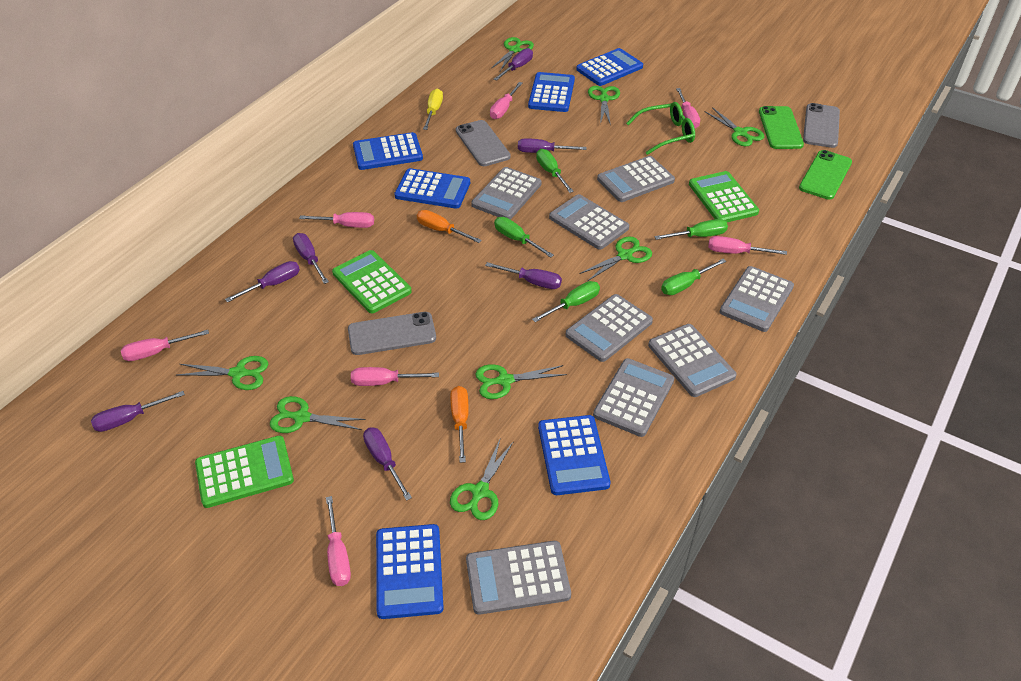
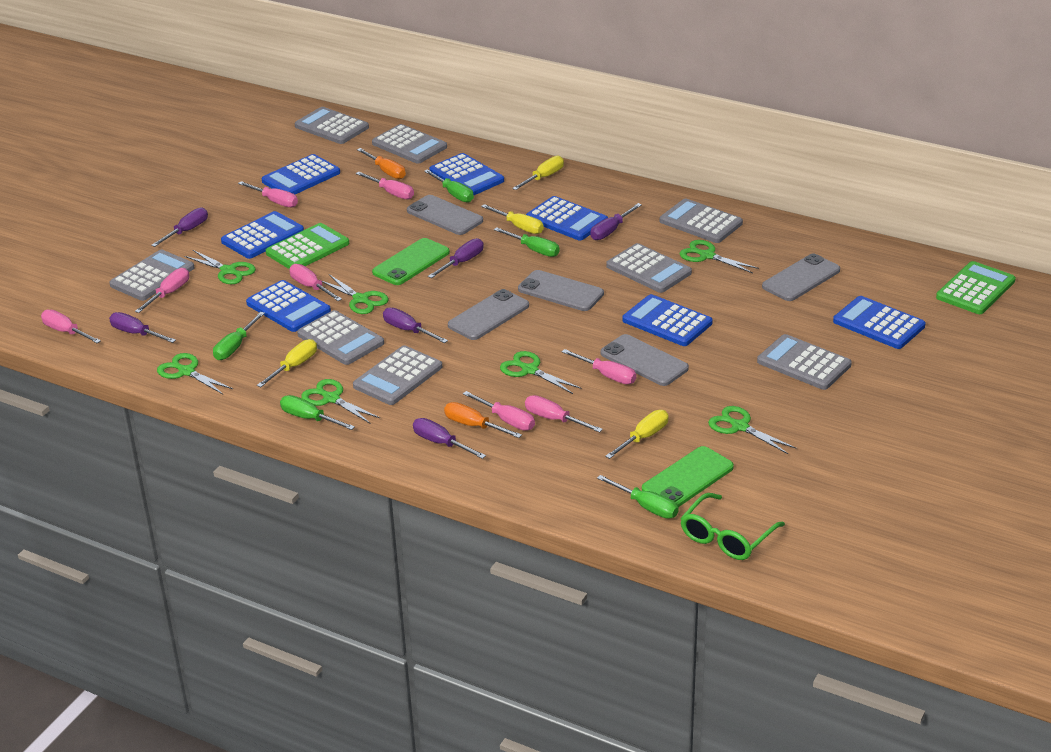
blue calculator: [353,132,423,170] [376,524,444,619] [394,168,470,209] [528,72,575,112] [538,415,610,495] [576,48,643,86] = 6 -> [221,211,304,259] [246,280,331,332] [262,154,340,194] [429,153,504,195] [526,196,608,241] [622,294,713,346] [833,296,925,349] = 7
green calculator: [195,436,294,508] [332,250,412,314] [689,171,759,222] = 3 -> [266,223,349,269] [936,261,1016,314] = 2
green scissors: [177,356,268,390] [270,396,366,433] [450,437,514,520] [475,364,567,399] [491,37,534,71] [580,237,652,281] [588,86,620,125] [704,107,764,146] = 8 -> [157,353,233,394] [184,250,256,284] [301,379,380,423] [322,274,388,314] [500,351,581,394] [680,240,759,273] [708,406,796,454] = 7
grey phone: [348,312,436,355] [456,120,511,166] [803,103,840,148] = 3 -> [407,195,483,235] [448,289,529,340] [518,270,604,311] [601,334,689,386] [762,254,840,301] = 5
pink screwdriver: [121,330,209,361] [299,212,374,228] [326,496,351,586] [351,367,439,386] [490,82,523,119] [676,88,700,129] [708,236,787,255] = 7 -> [41,310,101,343] [135,268,189,313] [238,181,298,207] [290,264,342,301] [356,172,414,200] [463,391,535,431] [525,395,603,432] [562,349,636,384] = 8
purple screwdriver: [91,391,185,432] [225,261,300,302] [293,233,329,284] [363,427,412,501] [485,262,562,289] [494,48,533,81] [518,138,587,153] = 7 -> [109,312,176,343] [151,207,208,247] [383,308,448,343] [413,418,486,459] [428,238,484,278] [590,203,642,240] = 6
yellow screwdriver: [423,89,443,130] = 1 -> [257,339,317,387] [481,204,544,234] [512,156,564,190] [605,410,669,459] = 4

